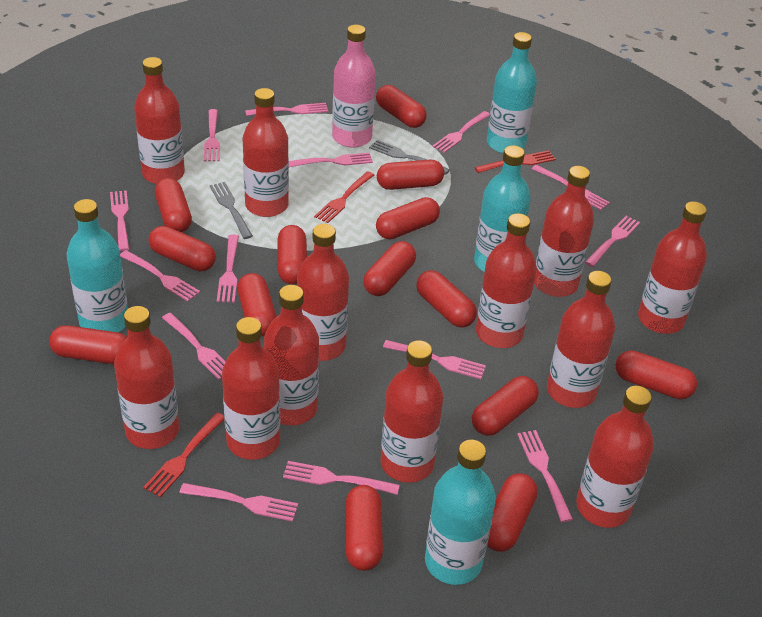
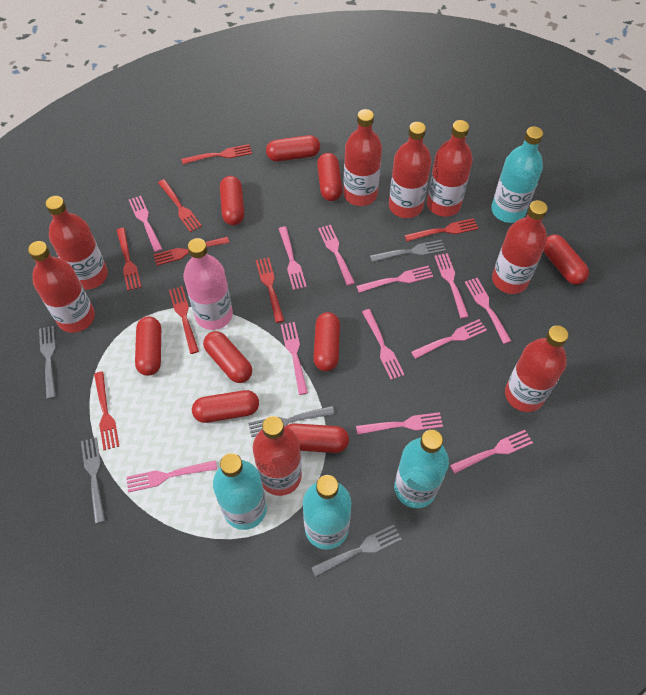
grey fork: [210,182,253,239] [369,140,450,175] = 2 -> [39,326,56,399] [81,437,105,524] [248,406,335,437] [311,525,402,577] [370,240,446,262] = 5
pink fork: [110,190,129,251] [120,250,200,302] [162,313,226,380] [179,483,298,522] [204,109,220,161] [217,235,239,303] [245,103,328,116] [283,461,400,495] [289,153,373,167] [383,340,486,379] [432,111,490,153] [517,430,573,522] [532,165,610,210] [585,216,640,267] = 14 -> [126,460,217,492] [129,196,162,252] [278,226,307,290] [281,322,308,395] [318,225,355,286] [356,412,443,435] [357,266,433,293] [362,309,405,380] [411,319,487,359] [434,253,469,319] [450,430,533,474] [465,278,511,344] = 12
red bottle: [114,306,179,449] [134,57,185,184] [222,317,280,460] [243,88,289,217] [264,285,319,425] [297,224,349,361] [380,340,443,483] [476,213,537,348] [534,166,594,297] [547,271,615,408] [576,386,654,528] [638,201,707,334] = 12 -> [28,241,95,333] [45,196,108,290] [253,416,302,496] [343,109,382,206] [389,122,432,218] [427,120,473,217] [492,200,548,294] [505,325,568,412] = 8
red capsule: [49,325,127,364] [149,226,216,272] [155,178,192,232] [237,273,277,336] [278,225,307,285] [345,485,383,571] [363,241,416,296] [376,85,427,128] [376,197,440,239] [377,160,444,190] [416,270,477,328] [472,376,539,436] [487,473,538,552] [615,350,697,399] = 14 -> [135,316,161,376] [192,390,259,423] [203,331,252,383] [220,176,244,225] [266,135,320,161] [286,423,349,453] [314,312,340,371] [317,153,342,201] [543,235,589,285] = 9
red fork: [143,413,224,497] [314,171,374,223] [475,150,556,173] = 3 -> [94,371,119,450] [117,228,141,291] [153,237,229,266] [158,179,202,232] [169,286,199,354] [181,144,252,164] [256,257,284,323] [405,218,479,242] = 8

